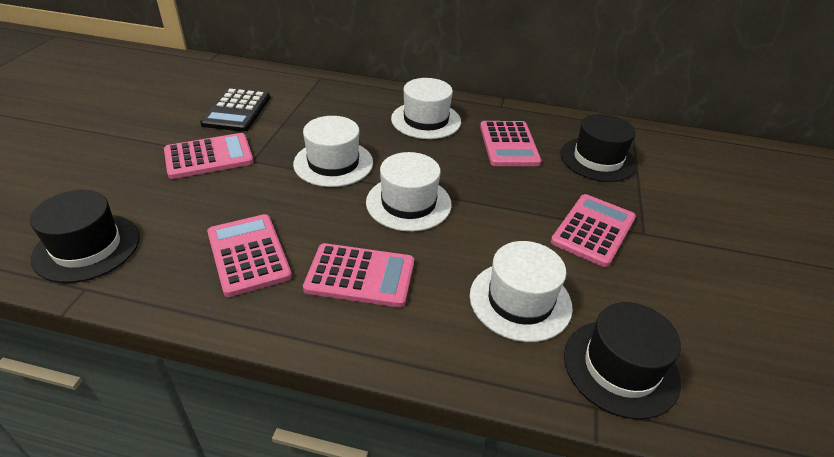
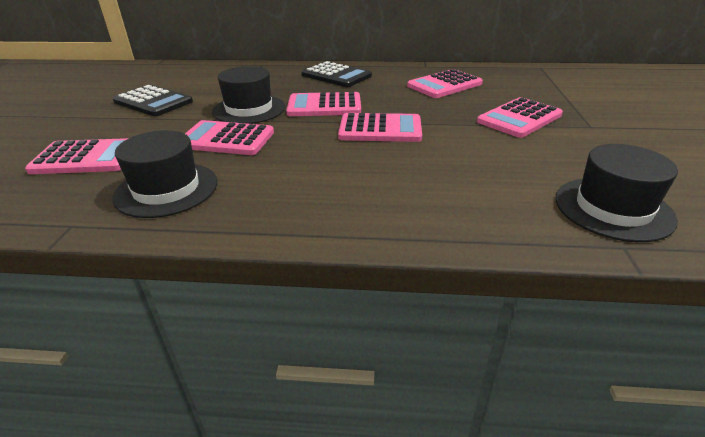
black calculator: [200,88,270,132] = 1 -> [113,85,193,116] [301,61,372,87] = 2
pink calculator: [164,133,254,179] [207,214,292,297] [303,243,414,307] [480,121,541,166] [551,194,636,267] = 5 -> [25,138,129,174] [185,120,274,155] [286,92,361,116] [338,113,422,142] [407,69,483,98] [477,97,563,138] = 6
white hat: [293,116,373,187] [366,152,452,232] [391,78,461,139] [470,241,573,342] = 4 -> none = 0

